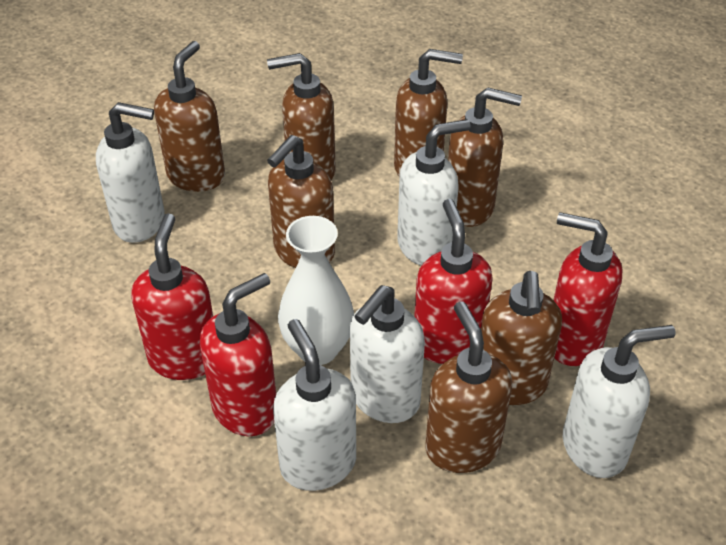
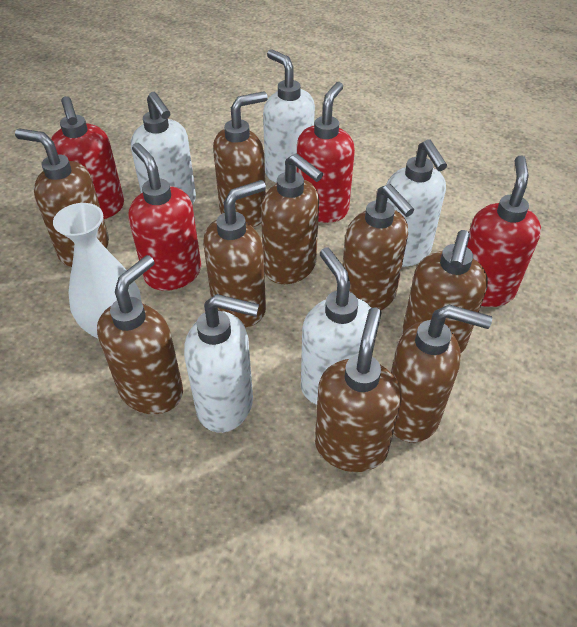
brown soap dispenser: [154,41,225,192] [267,53,335,180] [267,135,335,268] [394,49,463,178] [425,301,512,473] [448,88,522,227] [481,271,562,405] = 7 -> [15,128,109,267] [97,255,183,414] [203,180,266,327] [213,92,268,227] [261,153,323,284] [315,308,401,472] [343,184,415,311] [391,305,492,443] [402,230,488,353] = 9

